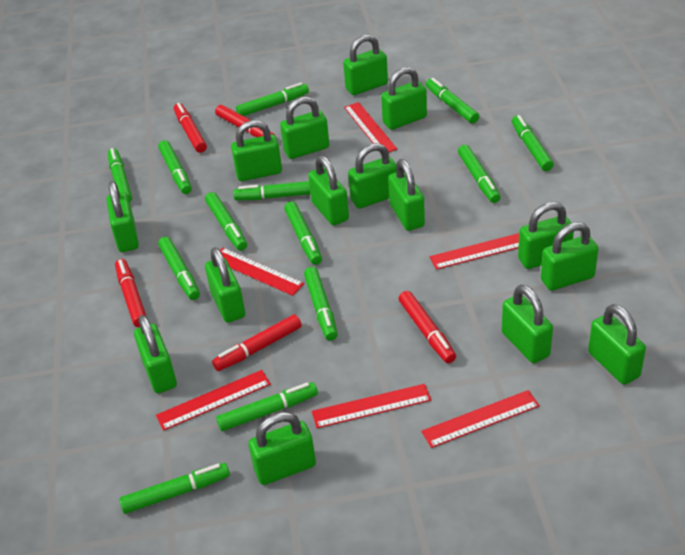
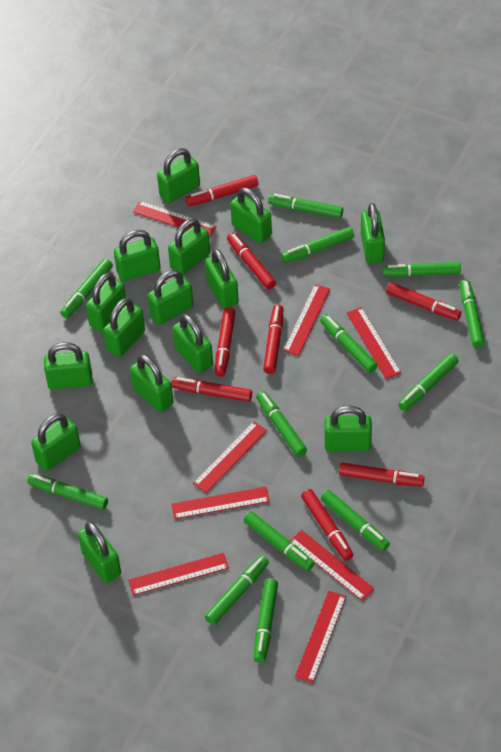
red marker: [115,259,147,327] [174,103,207,153] [212,314,302,371] [215,105,275,137] [398,291,456,363] = 5 -> [171,377,252,402] [186,175,259,206] [215,307,236,377] [227,233,276,289] [263,305,283,374] [301,489,354,561] [339,463,425,486] [386,282,461,321] = 8
red ruler: [156,370,271,431] [211,248,304,296] [312,384,431,428] [344,102,397,152] [421,390,540,448] [430,233,519,270] = 6 -> [128,553,229,596] [133,201,217,238] [171,486,270,519] [193,421,267,493] [283,284,330,356] [290,530,375,601] [295,591,346,683] [347,307,401,379] = 8

